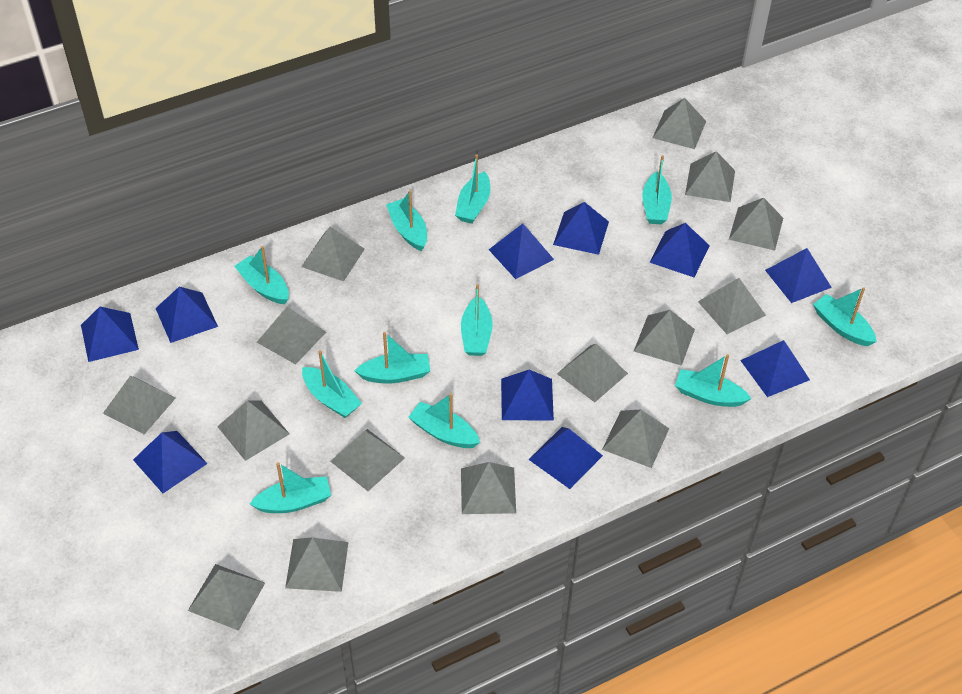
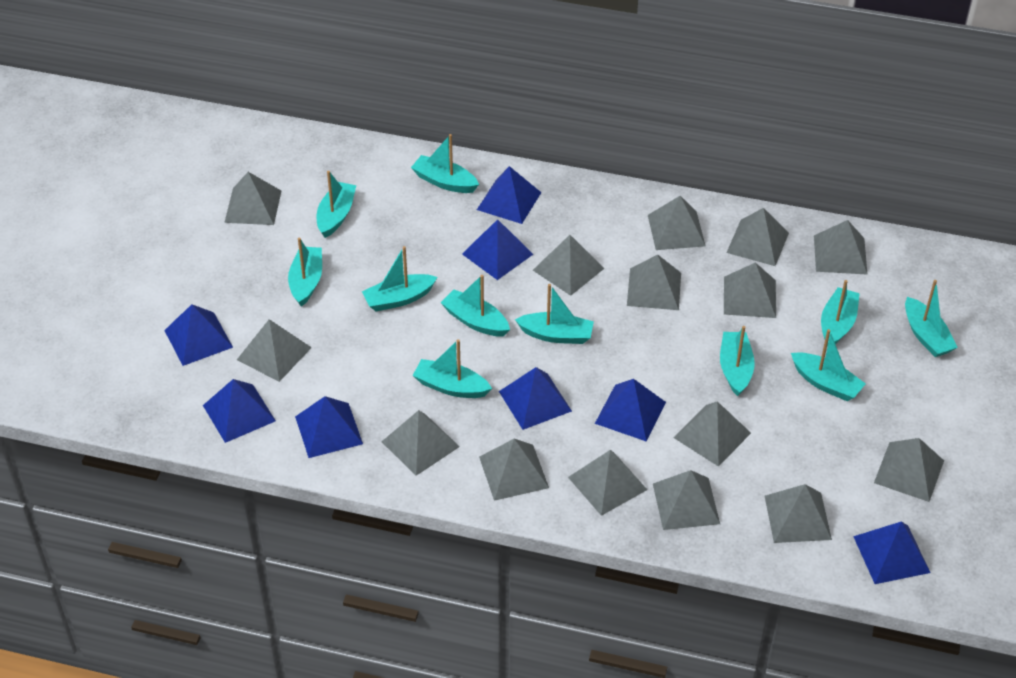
blue pyramid: [81,307,139,362] [133,431,208,493] [155,287,218,343] [489,224,554,279] [501,370,554,420] [529,427,603,489] [553,202,609,255] [650,223,710,277] [740,340,810,397] [765,248,832,303] = 10 -> [164,304,233,366] [203,379,276,443] [295,396,363,458] [462,219,533,280] [477,166,542,224] [499,367,572,430] [595,379,666,441] [853,521,930,584] = 8

